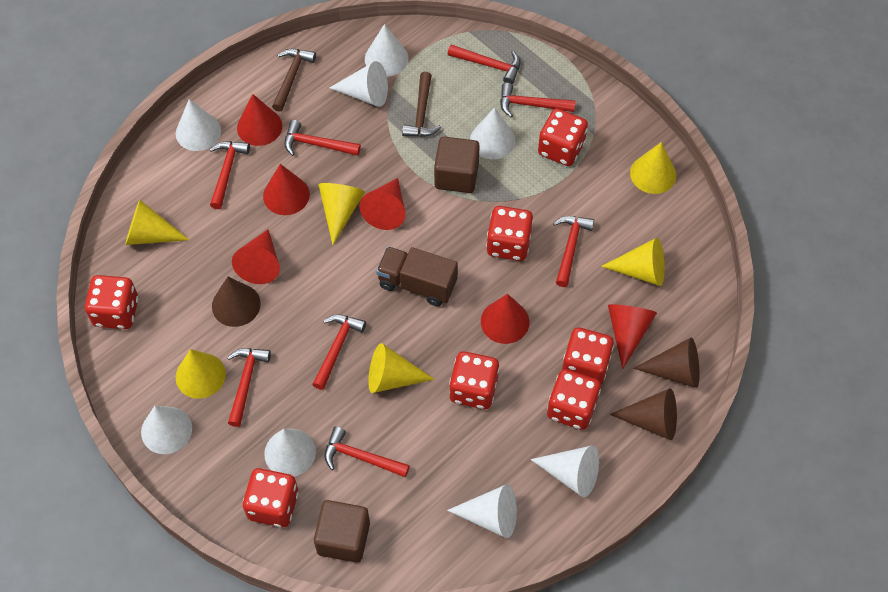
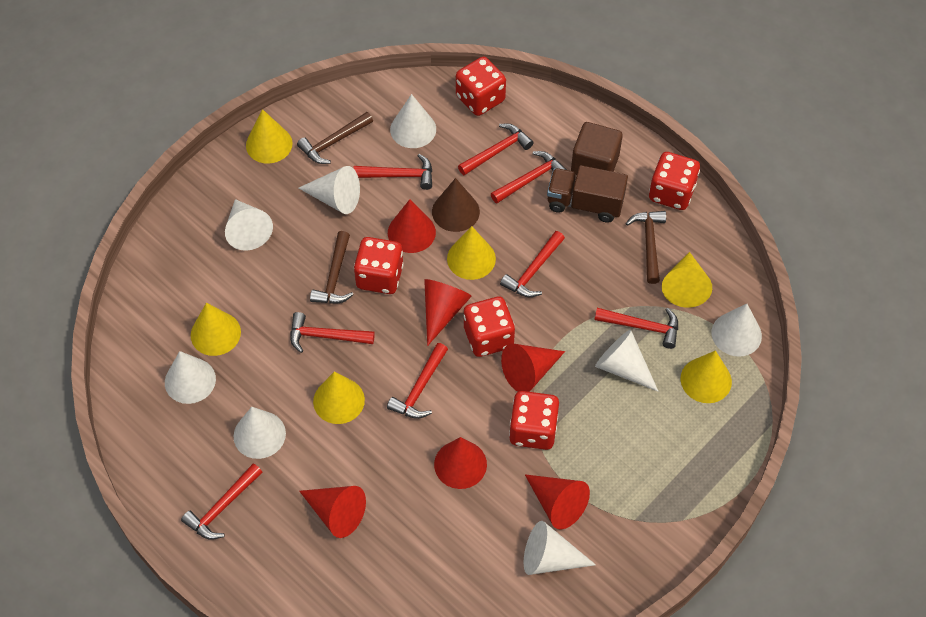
brown cone: [212,277,261,327] [609,388,677,440] [633,337,700,388] = 3 -> [432,178,480,232] = 1
brown cube: [314,500,370,563] [434,137,480,193] = 2 -> [571,122,622,175] = 1
brown hammer: [272,49,316,112] [402,72,441,137] = 2 -> [297,112,373,164] [310,231,354,304] [626,211,666,284] = 3
red dice: [85,275,138,329] [243,468,298,527] [449,351,499,409] [486,206,533,261] [538,108,588,166] [547,369,601,430] [562,327,614,385] = 7 -> [354,237,404,294] [456,57,506,116] [463,297,515,357] [509,391,559,450] [649,152,700,210] = 5

